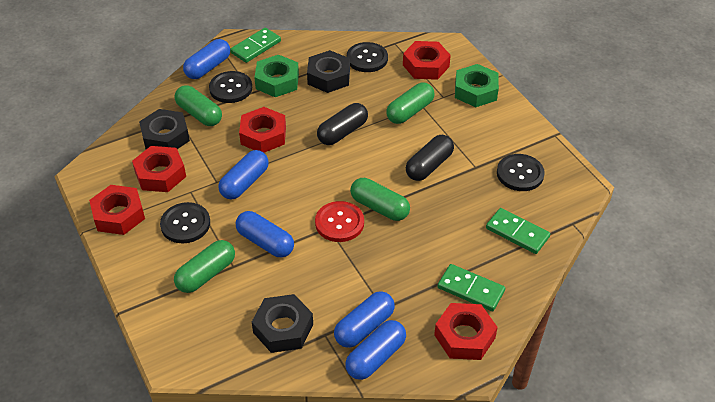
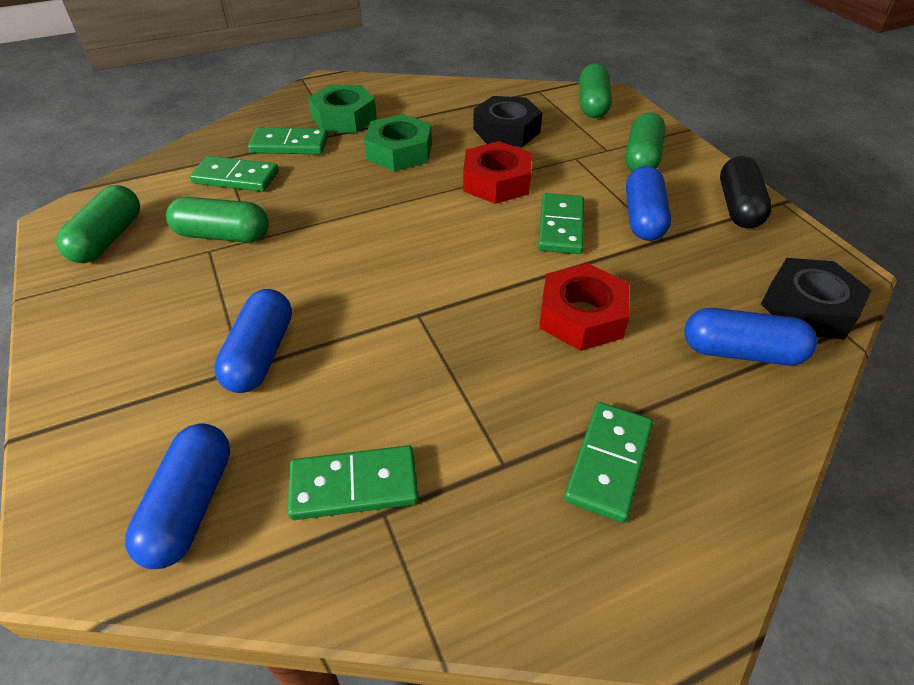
black button: [160,202,210,243] [209,71,252,103] [347,42,388,72] [497,154,545,191] = 4 -> none = 0
black capsule: [317,103,368,145] [406,135,454,181] = 2 -> [720,156,772,228] = 1
black nut: [139,109,190,149] [252,294,313,353] [307,50,350,93] = 3 -> [473,96,543,147] [761,258,872,340] = 2
blue capsule: [183,39,230,79] [218,150,269,199] [236,211,294,257] [334,291,395,348] [345,320,406,380] = 5 -> [125,423,230,569] [214,289,292,393] [626,166,671,241] [684,308,817,366] = 4
green domino: [230,28,281,63] [438,264,505,311] [486,208,550,254] = 3 -> [190,156,279,192] [248,128,328,154] [288,445,419,520] [538,193,584,254] [564,402,653,523] = 5
red button: [315,201,364,242] = 1 -> none = 0
red nut: [89,185,145,235] [132,146,186,192] [239,107,286,153] [403,41,451,80] [434,303,498,360] = 5 -> [463,141,531,204] [539,263,630,351] = 2

